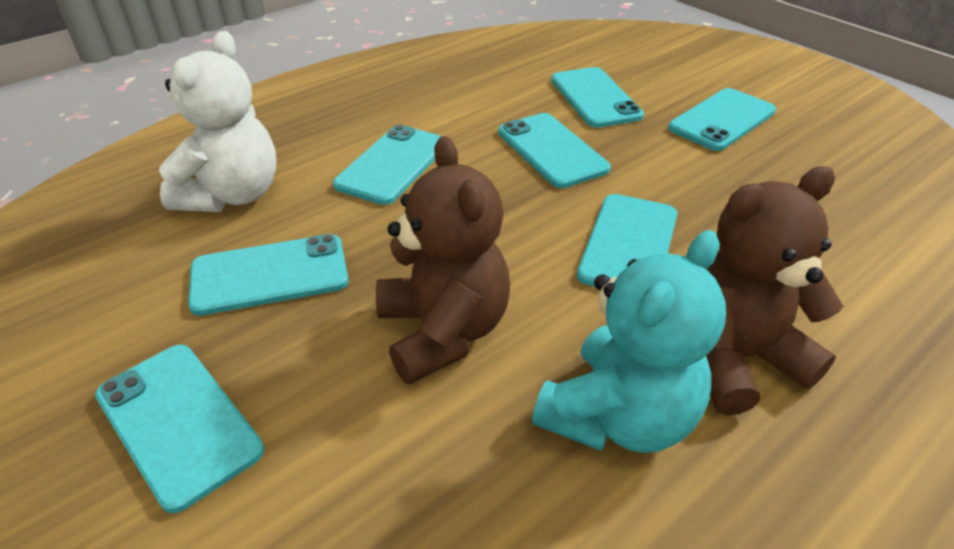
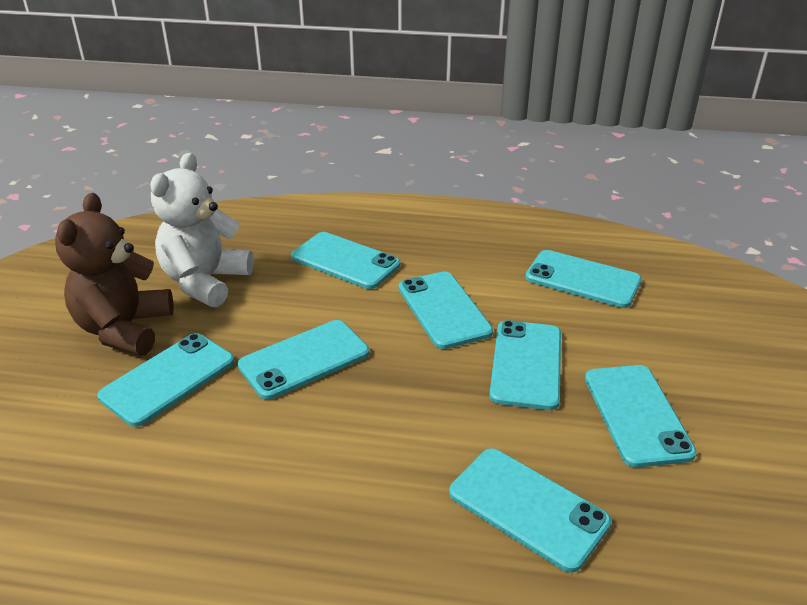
brown teddy bear: [376,136,510,385] [706,166,843,415] = 2 -> [55,193,174,356] = 1
turquoise phone: [95,345,264,513] [188,234,349,316] [333,125,442,205] [498,113,611,188] [551,67,644,128] [577,194,677,287] [668,88,776,151] = 7 -> [98,333,234,427] [238,320,369,400] [291,232,400,289] [399,271,493,349] [449,448,611,573] [489,320,561,410] [525,250,642,308] [585,365,697,468] = 8
turquoise teddy bear: [532,230,726,453] = 1 -> none = 0

